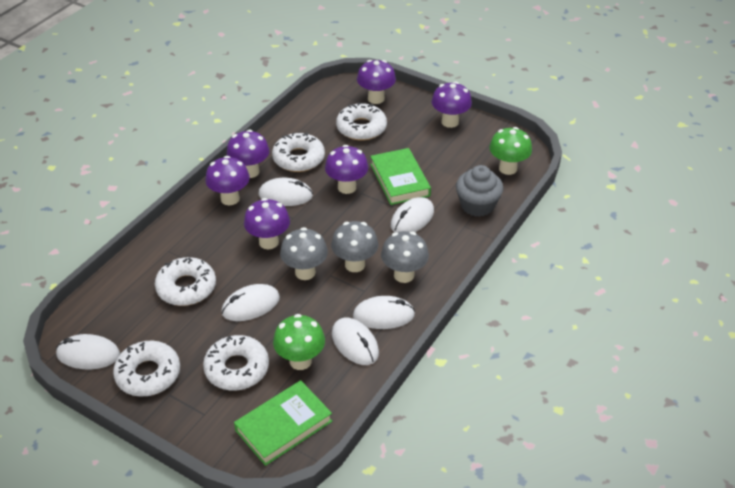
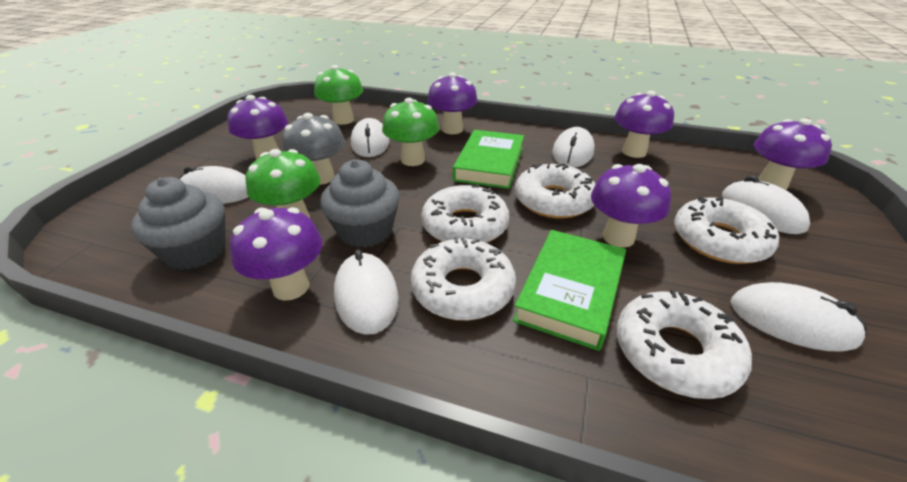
green mushroom: [273,314,325,370] [489,127,532,175] = 2 -> [246,149,321,218] [314,65,363,125] [382,98,439,166] = 3
grey cupcake: [456,165,503,217] = 1 -> [131,177,226,270] [320,160,400,248] = 2
grey mushroom: [280,227,328,280] [331,221,378,272] [381,231,429,283] = 3 -> [282,113,345,185] = 1

